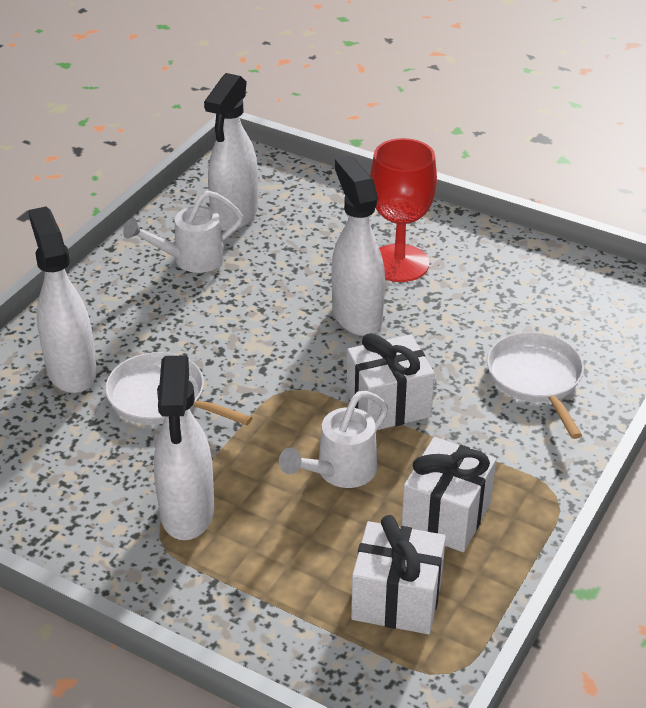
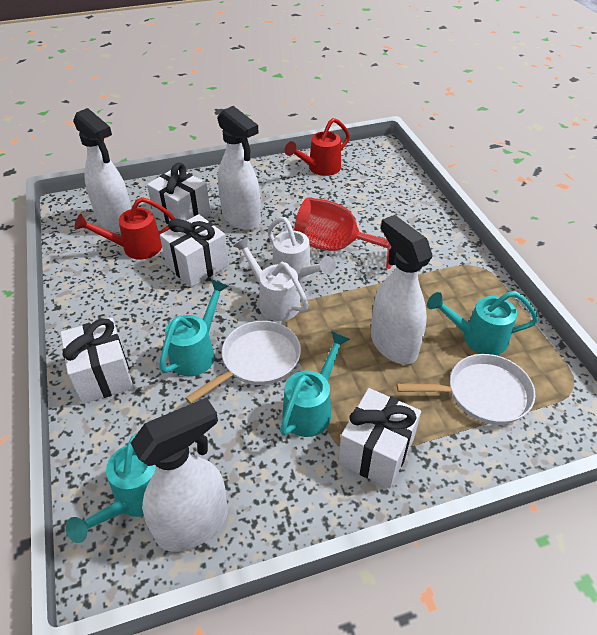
red watering can: none = 0 -> [74,197,175,259] [285,118,350,176] = 2
turquoise watering can: none = 0 -> [65,433,156,543] [159,279,228,376] [280,331,350,437] [427,291,538,355] = 4
white gift: [347,333,435,430] [351,515,446,634] [402,437,496,552] = 3 -> [60,318,133,404] [147,163,211,224] [160,214,229,287] [338,388,421,488] = 4

